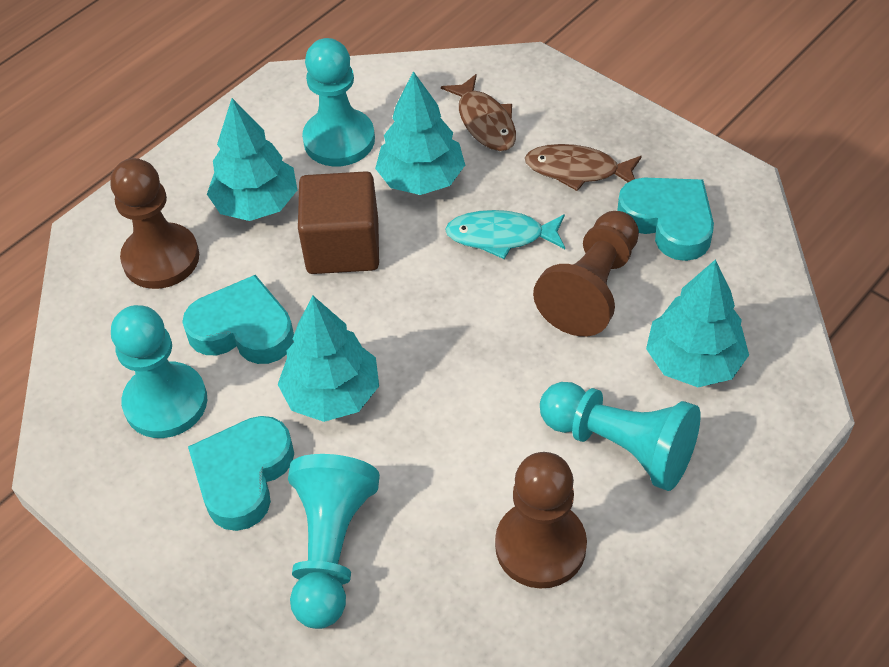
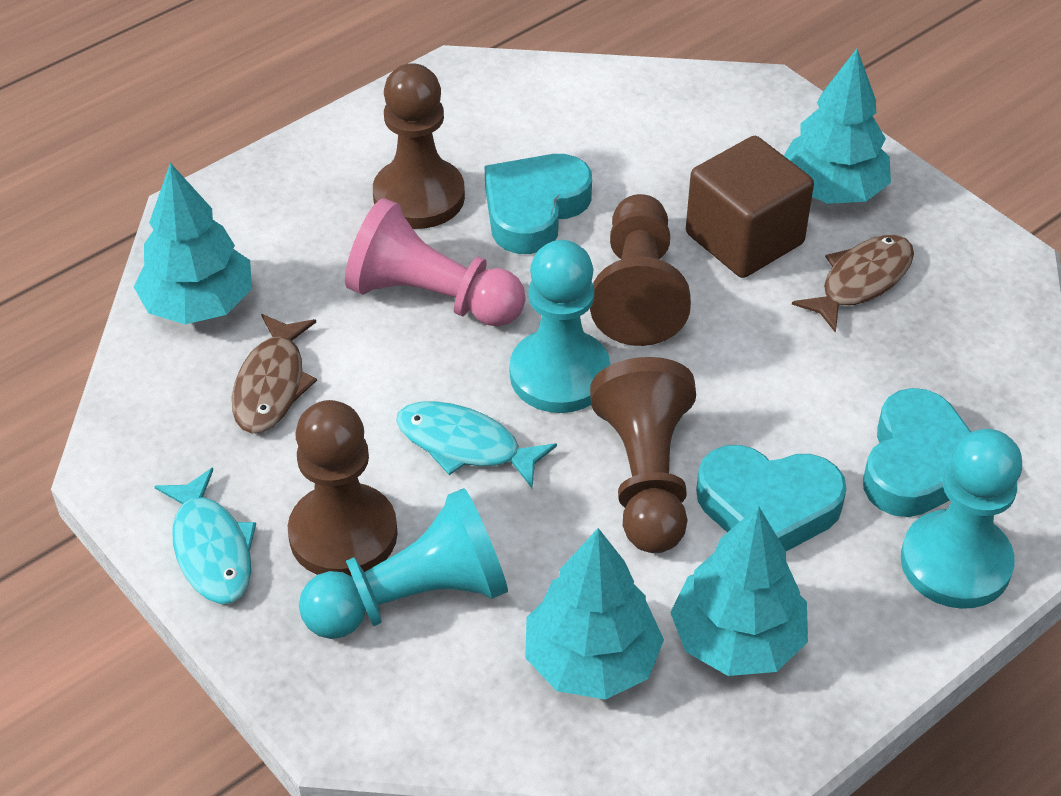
brown pawn: [110,158,199,289] [495,452,587,589] [533,211,639,337] = 3 -> [288,400,398,577] [373,63,465,229] [590,194,691,346] [590,357,696,553] = 4
pink pawn: none = 0 -> [345,198,526,327] = 1
turquoise fish: [445,210,565,259] = 1 -> [154,468,256,604] [396,401,557,488] = 2
turquoise pawn: [111,305,207,438] [288,454,380,629] [302,38,375,166] [540,382,701,491] = 4 -> [299,488,508,639] [510,240,610,413] [901,429,1022,609] = 3

